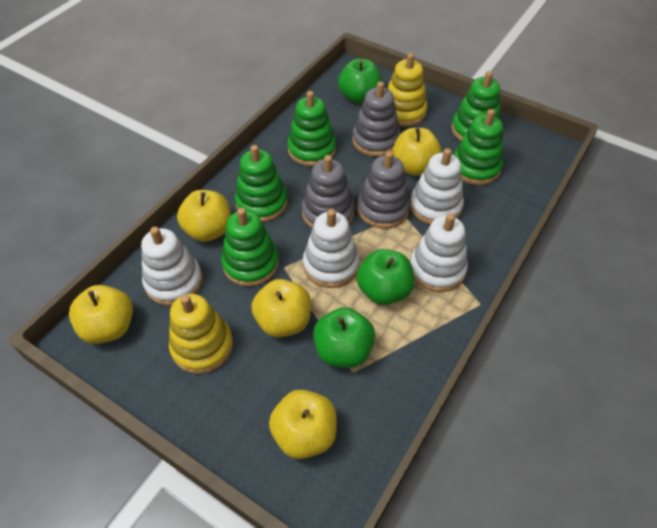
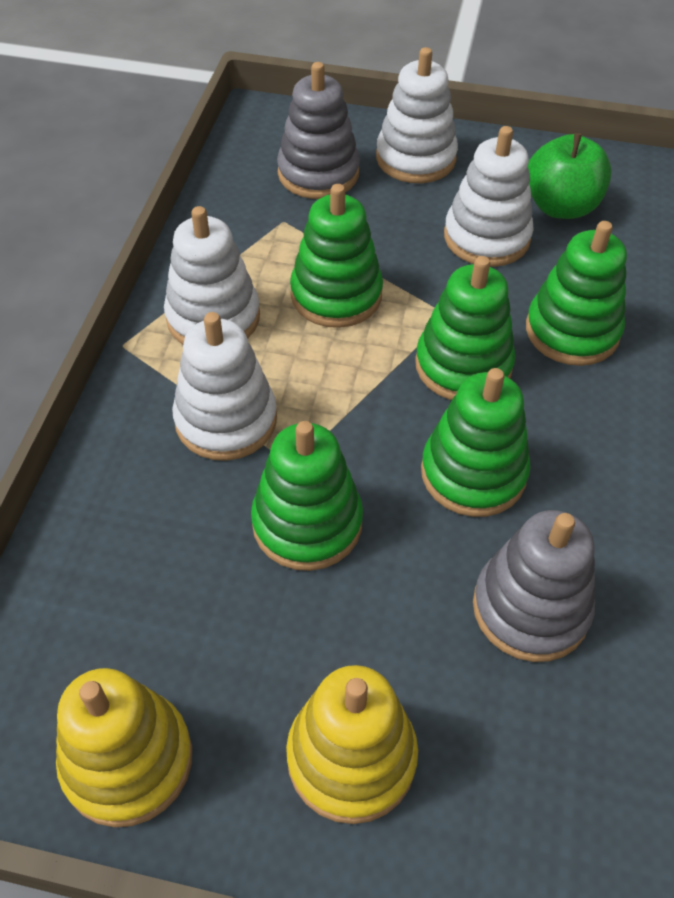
green apple: [313,307,375,368] [338,59,382,104] [356,249,414,305] = 3 -> [528,133,612,219] = 1
grey stacking toy: [302,155,355,229] [352,81,400,157] [357,151,411,229] = 3 -> [277,62,360,199] [473,510,595,662] = 2
yellow apple: [69,285,133,344] [177,190,231,242] [252,279,311,338] [269,389,337,459] [393,128,442,176] = 5 -> none = 0

